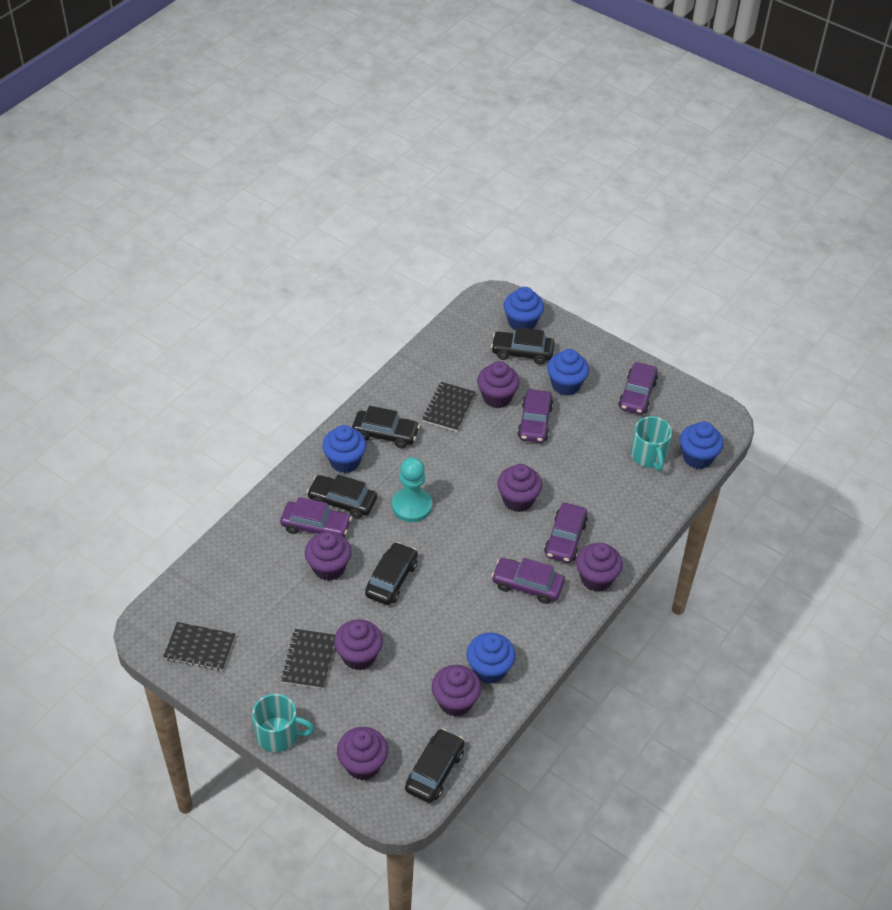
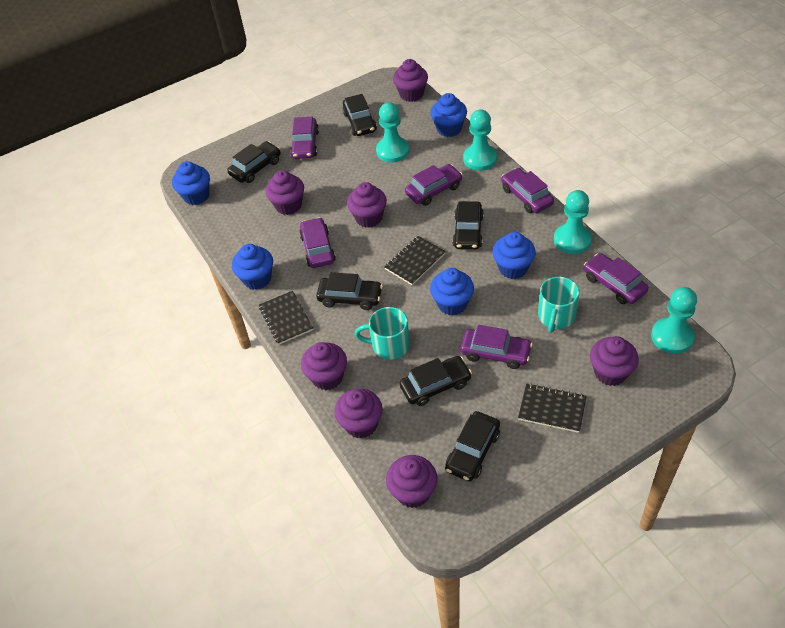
black car: [307,475,377,519] [352,406,420,448] [365,542,418,605] [405,729,464,803] [491,327,555,365] = 5 -> [227,141,281,183] [316,272,383,310] [342,94,377,136] [400,356,472,406] [445,411,500,481] [453,201,484,250] = 6
purple car: [280,497,352,537] [491,558,565,604] [517,389,553,443] [544,503,588,563] [618,362,658,415] = 5 -> [290,117,319,159] [299,217,336,268] [405,164,463,206] [461,325,533,369] [501,168,554,213] [584,253,649,304] = 6
turquoise pawn: [392,457,432,522] = 1 -> [376,102,409,163] [463,110,497,171] [554,190,592,254] [651,287,697,354] = 4

